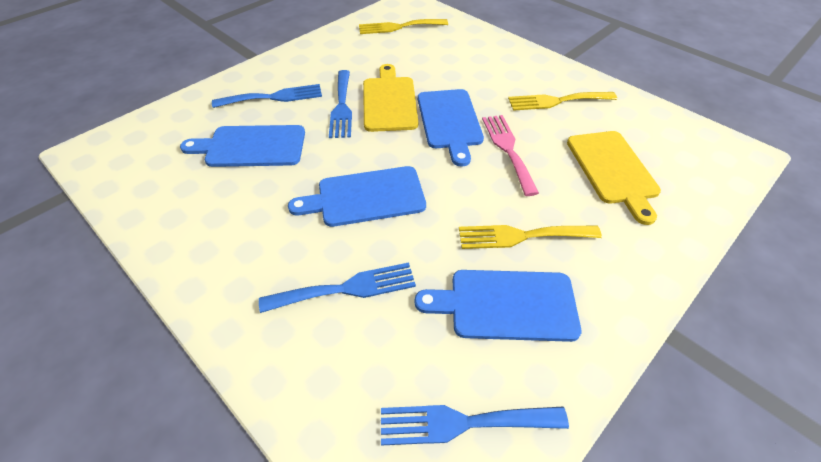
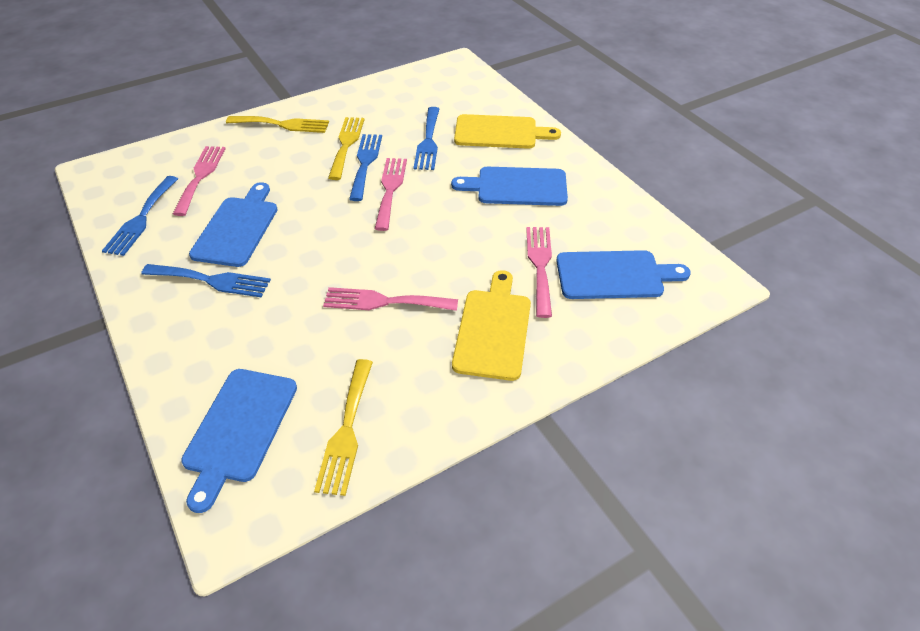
pink fork: [482,115,539,196] = 1 -> [173,146,226,216] [323,287,458,311] [375,158,407,231] [526,227,552,318] = 4

